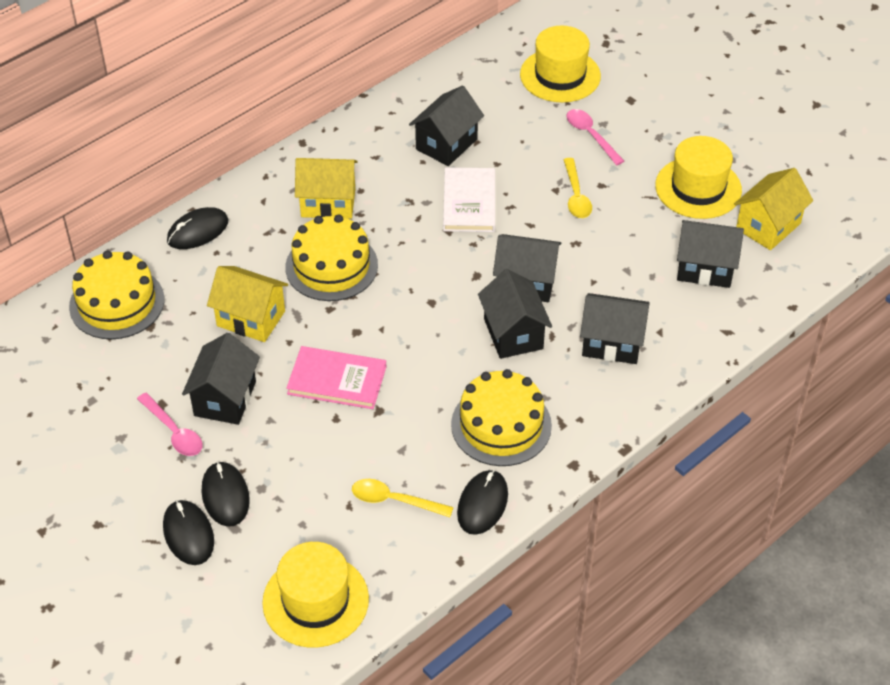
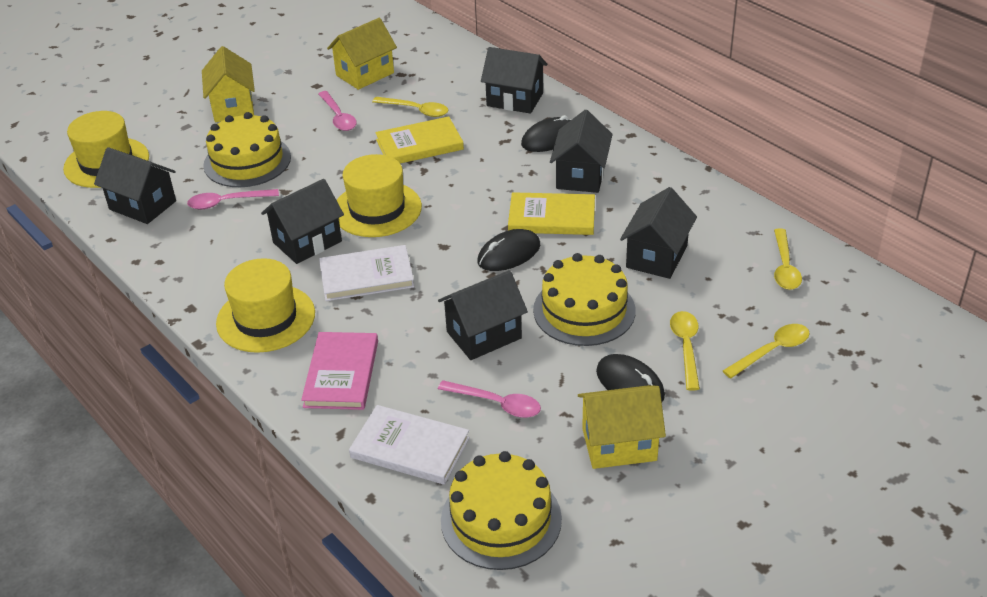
black mouse: [163,500,214,565] [167,207,228,249] [202,461,250,527] [457,470,508,535] = 4 -> [477,229,540,271] [521,115,572,152] [596,354,665,402] = 3
pink spoon: [137,393,203,456] [567,109,624,165] = 2 -> [187,189,279,209] [318,91,357,131] [438,380,541,418] = 3
white book: [443,167,495,232] = 1 -> [319,245,414,301] [349,405,470,485] = 2
yellow book: none = 0 -> [375,116,464,163] [508,192,595,235] = 2
yellow spoon: [352,479,453,517] [563,158,592,218] = 2 -> [372,97,449,117] [670,311,700,391] [723,324,810,379] [774,228,802,290] = 4

